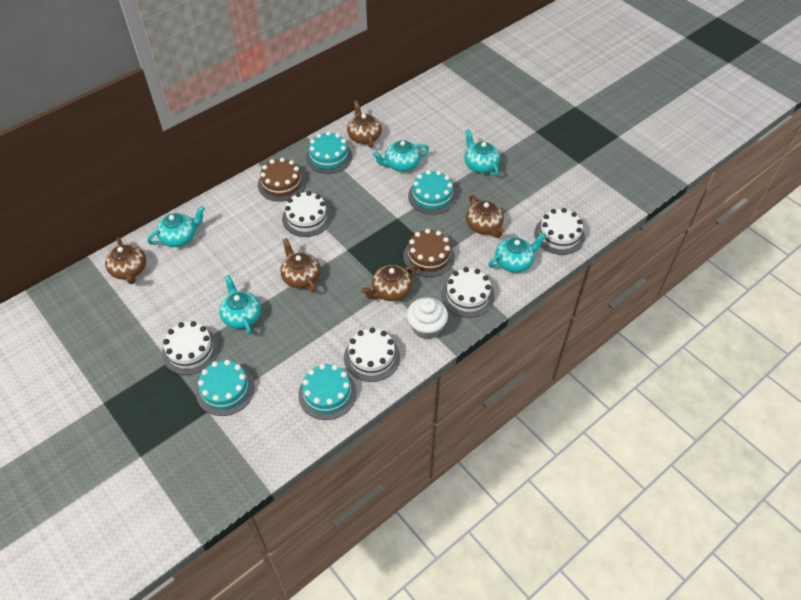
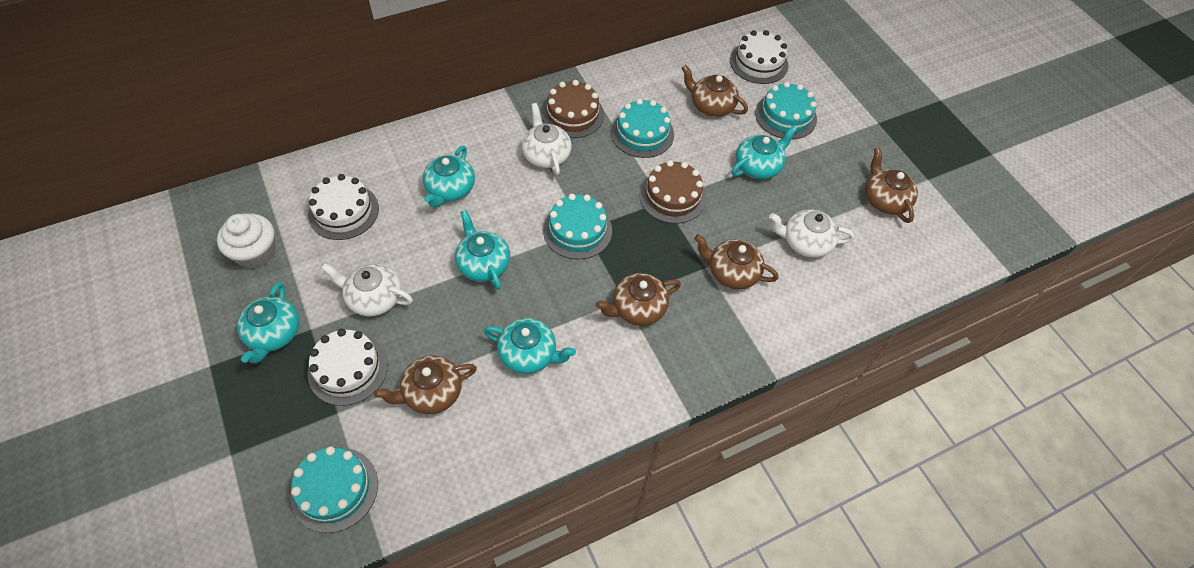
white cake: [162,321,219,375] [282,191,332,237] [344,327,400,382] [441,267,495,318] [534,208,585,255] = 5 -> [307,329,388,406] [308,174,379,240] [730,30,788,84] = 3
white teapot: none = 0 -> [321,263,413,316] [522,103,572,175] [769,209,854,258] = 3

